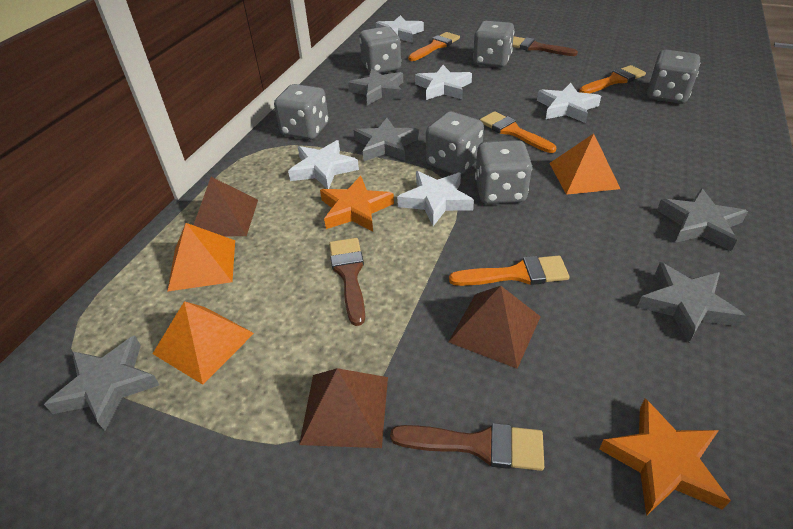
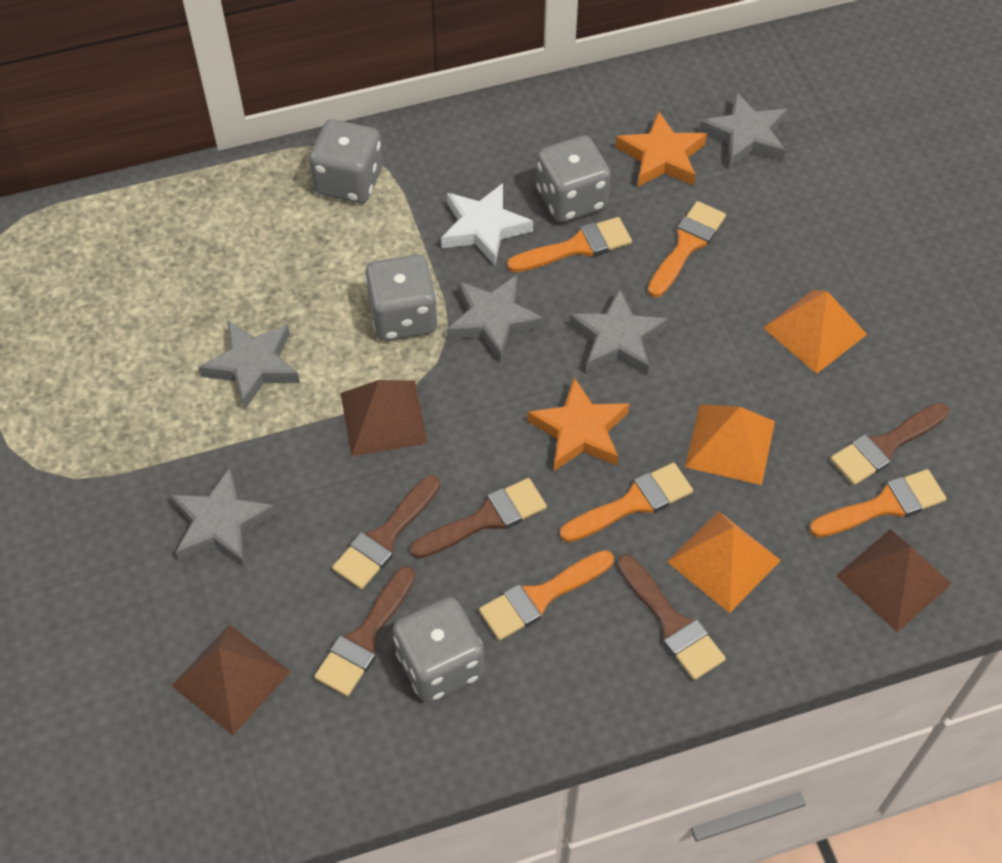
brown brush: [329,238,365,326] [390,423,544,471] [512,36,578,56] = 3 -> [314,566,415,697] [332,475,440,590] [410,478,547,559] [617,555,726,680] [830,403,949,485] = 5
grey dice: [274,84,329,140] [359,26,401,73] [426,111,484,175] [473,21,514,68] [475,140,532,204] [647,50,700,104] = 6 -> [309,119,383,203] [365,254,438,341] [393,597,484,703] [536,135,611,223] = 4
orange brush: [408,32,460,61] [449,256,569,286] [480,111,556,153] [579,65,646,93] = 4 -> [479,550,614,641] [507,217,632,272] [560,463,693,542] [648,201,726,298] [809,469,946,537] = 5
white star: [288,140,359,189] [376,15,424,43] [397,171,474,226] [415,65,472,100] [537,83,601,123] = 5 -> [441,183,533,265] = 1

